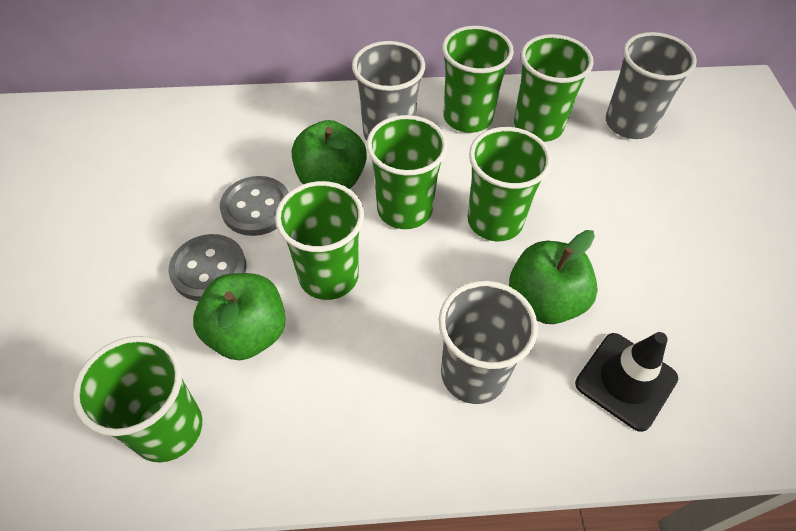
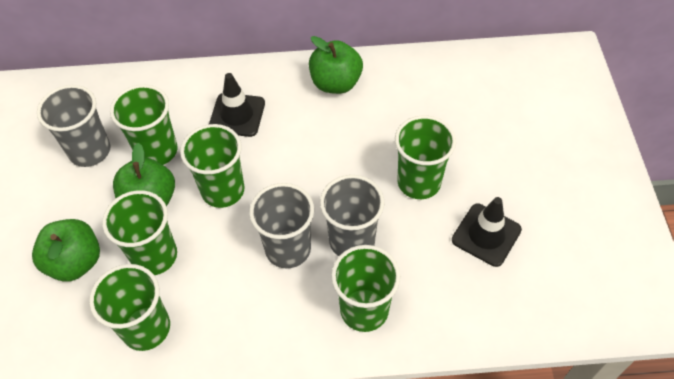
black traffic cone: [575,332,678,432] = 1 -> [209,73,265,137] [452,197,522,267] = 2
grey button: [169,234,247,301] [220,176,289,236] = 2 -> none = 0

